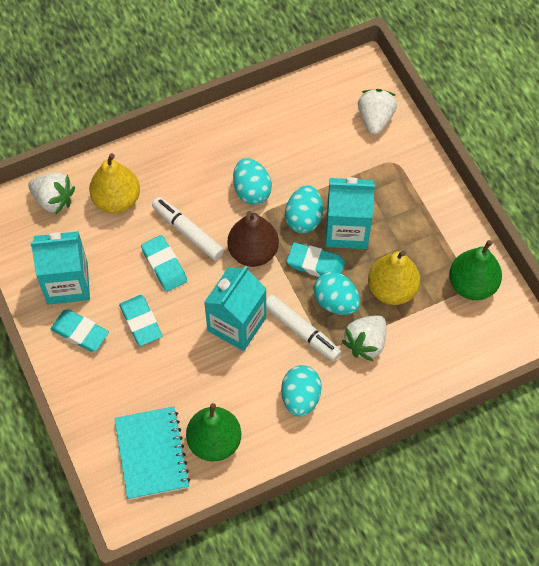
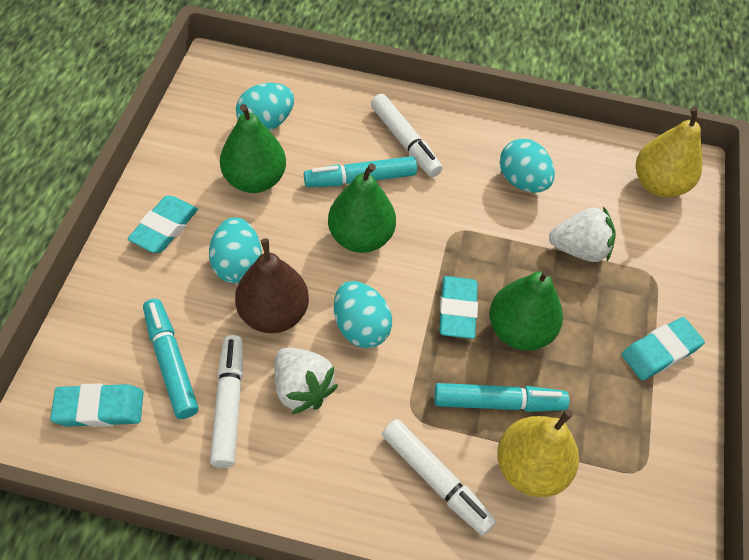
green pear: [186,403,241,462] [449,240,502,300] = 2 -> [220,104,286,193] [328,163,396,253] [489,268,563,351] = 3
turquoise carton: [30,231,90,305] [204,266,266,351] [326,177,375,249] = 3 -> none = 0
turquoise marker: none = 0 -> [143,299,199,419] [304,156,417,187] [434,383,569,412] = 3
turquoise notebook: [114,406,190,500] = 1 -> none = 0
white marker: [152,197,224,260] [266,295,341,361] = 2 -> [210,335,243,468] [371,94,442,177] [382,419,496,536] = 3
white strawberry: [28,172,75,215] [342,315,386,361] [358,89,397,135] = 3 -> [274,347,338,414] [549,206,616,262] = 2

